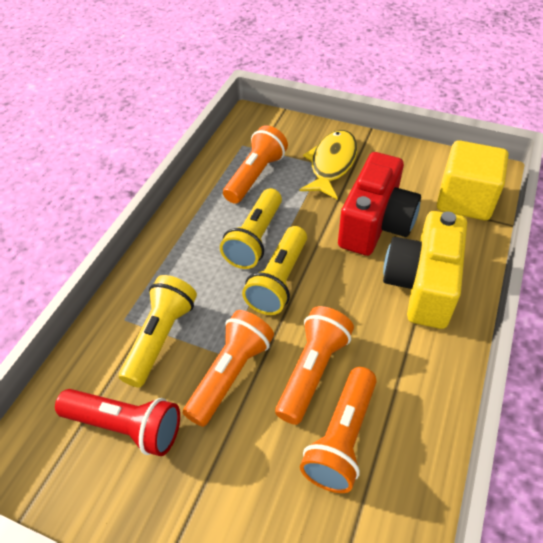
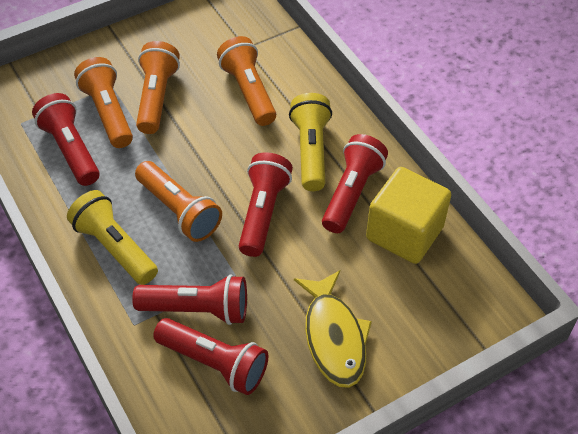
red camera: [338,152,421,256] = 1 -> none = 0
red flashlight: [55,389,180,456] = 1 -> [32,93,100,186] [132,274,247,325] [153,318,269,395] [239,152,293,257] [322,134,388,233] = 5
yellow camera: [383,211,467,329] = 1 -> none = 0
yellow flashlight: [119,275,197,388] [220,188,282,269] [242,226,307,315] = 3 -> [67,190,158,285] [289,93,332,191] = 2

